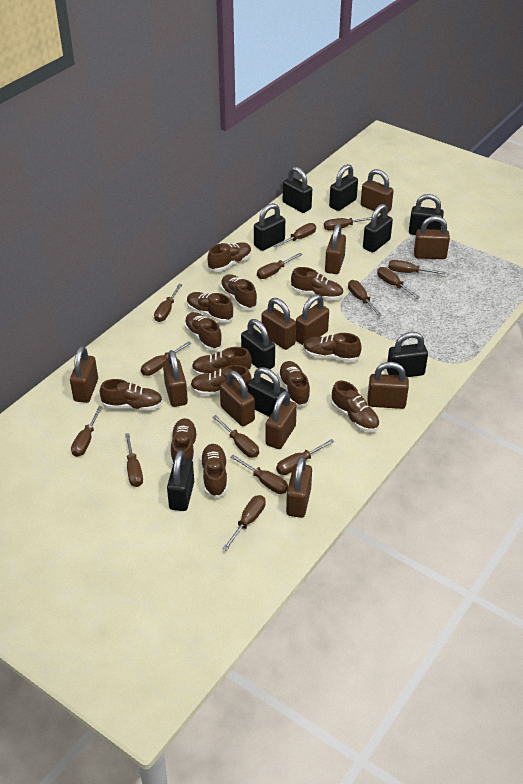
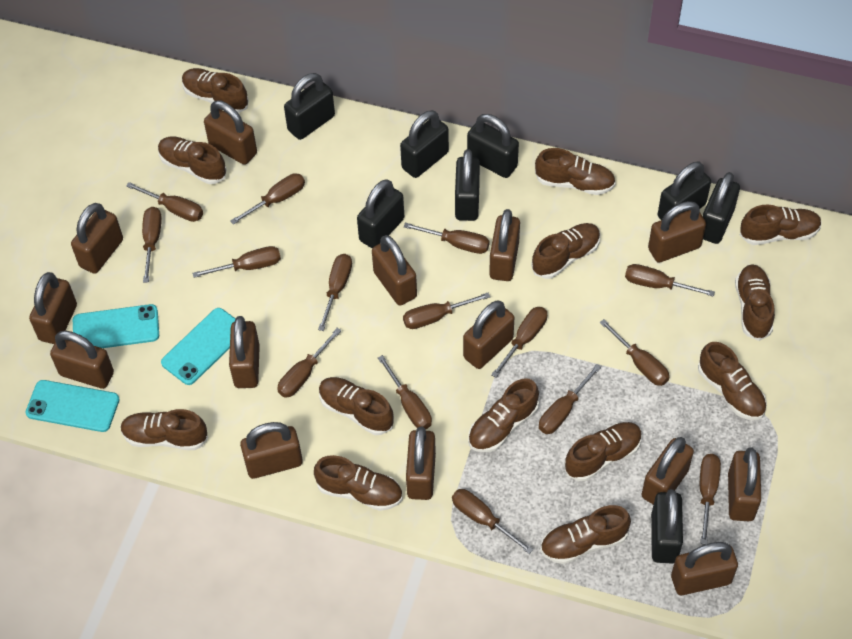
black padlock: [167,450,194,511] [241,319,275,369] [247,367,286,417] [254,203,285,251] [283,166,312,213] [329,164,358,211] [363,204,393,252] [387,332,428,377] [409,194,444,235] = 9 -> [284,73,335,140] [357,179,404,248] [400,110,449,178] [455,149,480,221] [467,114,519,178] [651,489,683,564] [658,162,711,220] [703,172,740,244] = 8
brown padlock: [70,346,98,403] [163,350,188,407] [220,371,255,426] [261,298,296,350] [266,391,297,449] [286,456,312,518] [296,294,329,345] [325,224,346,274] [361,169,394,214] [367,362,409,409] [414,216,450,259] = 11 -> [29,272,77,344] [50,331,114,389] [71,203,123,274] [204,101,257,165] [229,316,260,388] [240,422,303,479] [372,235,417,306] [406,426,436,500] [463,301,514,369] [489,209,520,281] [642,437,694,505] [648,201,706,263] [671,542,738,595] [728,447,761,521] = 14
brown screwdriver: [71,406,103,457] [125,433,143,487] [141,341,191,376] [154,284,182,322] [213,415,259,458] [222,495,266,551] [230,455,288,494] [257,253,302,279] [273,223,316,248] [276,439,335,475] [324,217,372,230] [348,280,382,317] [377,267,421,299] [388,260,445,274] = 14 -> [126,182,203,222] [142,207,162,283] [192,246,281,278] [230,173,305,225] [277,328,342,398] [318,254,352,331] [378,355,432,430] [403,293,490,329] [404,223,490,254] [452,489,533,554] [491,307,547,378] [539,364,601,434] [600,319,669,386] [625,264,715,297] [700,454,721,544] = 15
turquoise phone: none = 0 -> [25,380,120,432] [73,304,159,348] [161,308,235,385] = 3

